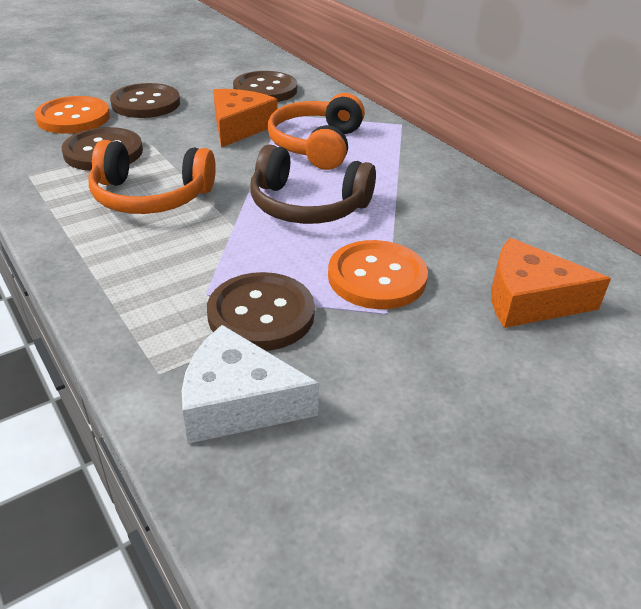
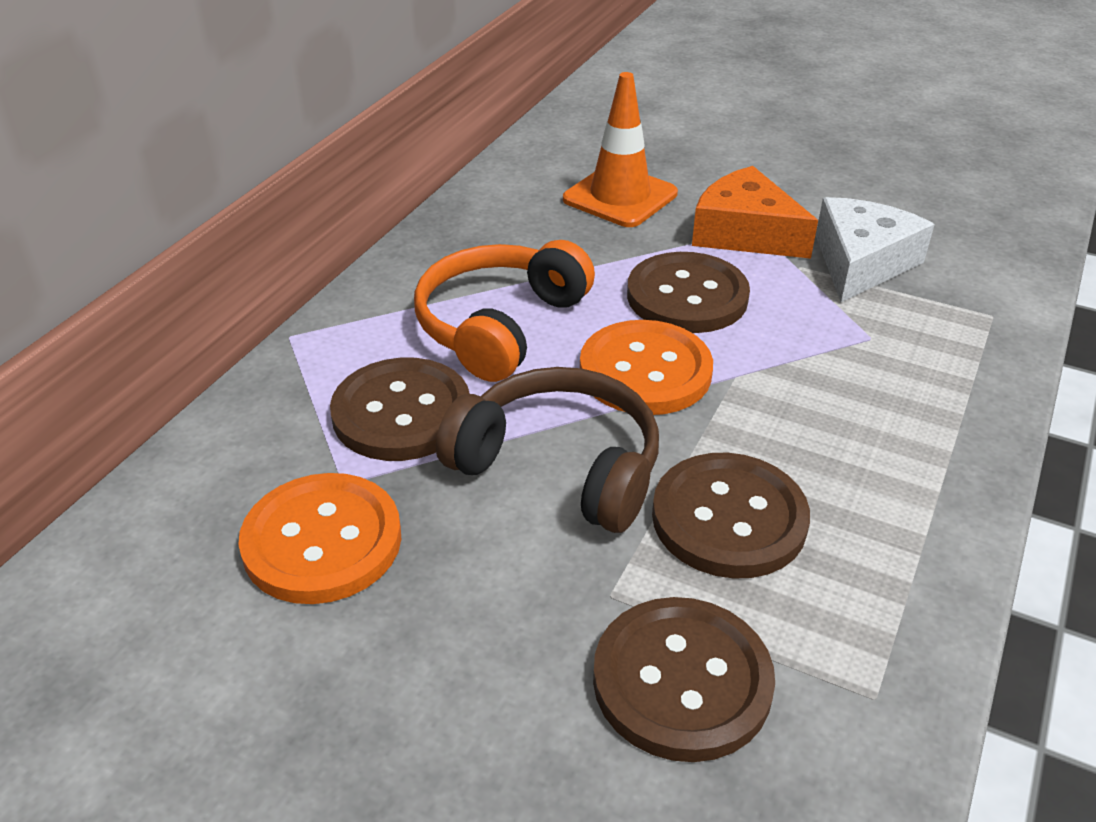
orange cheese: [213,89,278,148] [491,238,611,328] = 2 -> [692,166,818,259] = 1
orange headphones: [88,140,216,214] [267,93,365,170] = 2 -> [414,240,595,382] = 1
orange traffic cone: none = 0 -> [563,72,678,227] = 1

